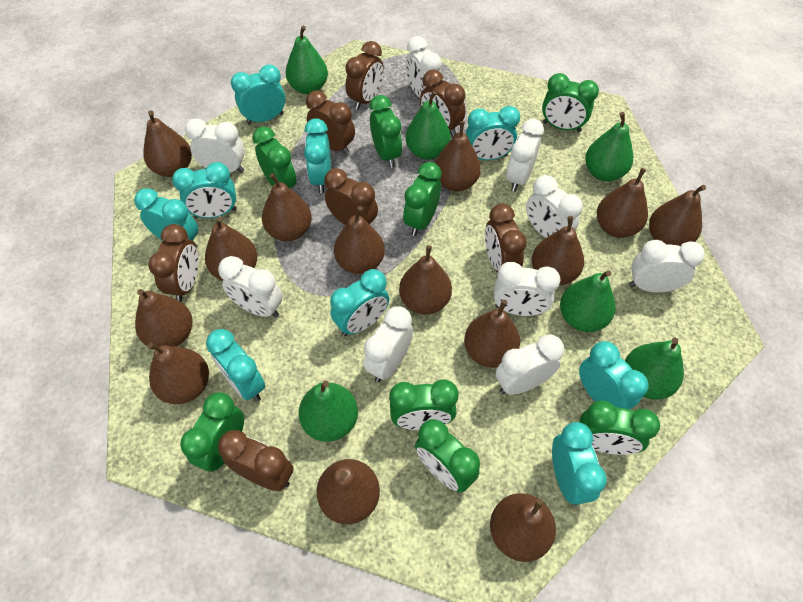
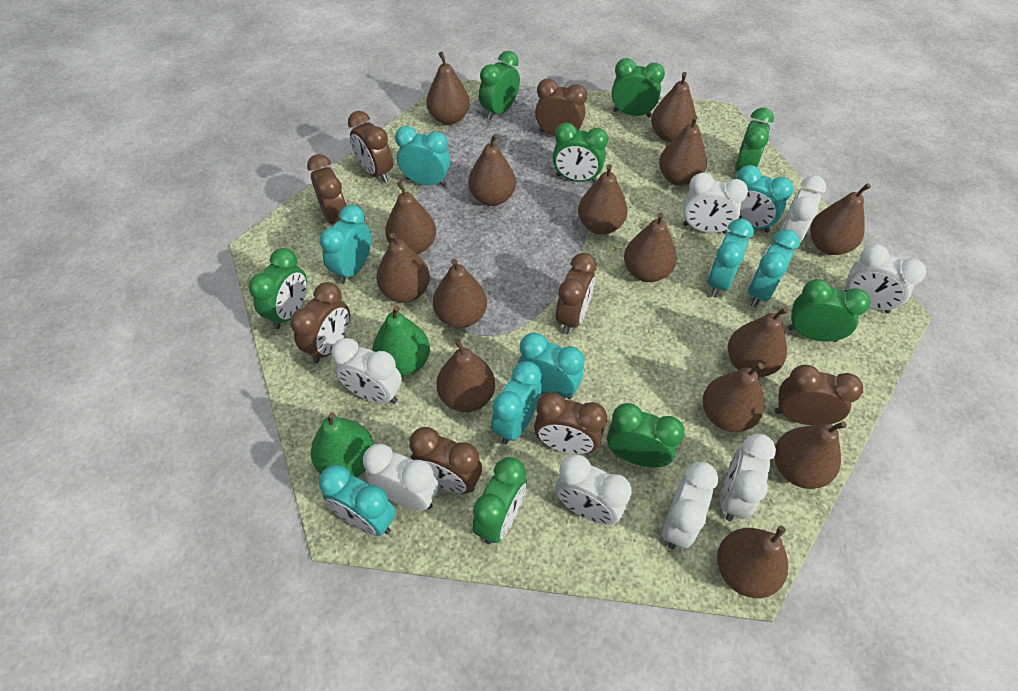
brown clock: [148,224,199,302] [218,430,293,491] [306,91,355,155] [324,168,378,225] [345,41,384,110] [420,70,466,136] [485,204,527,273] = 7 -> [290,282,350,363] [307,154,347,224] [348,111,393,183] [409,427,482,494] [534,392,607,454] [535,79,587,136] [556,253,597,334] [775,365,863,425] = 8
brown pear: [135,289,193,347] [143,111,192,177] [148,342,209,404] [205,217,258,281] [262,173,312,241] [317,459,380,524] [334,206,385,274] [399,245,452,314] [435,121,481,191] [464,300,520,368] [490,493,556,562] [532,216,584,285] [597,168,648,238] [649,185,706,246] = 14 -> [376,233,430,303] [385,181,436,255] [426,52,470,125] [433,259,487,328] [437,339,495,412] [468,134,516,206] [578,164,628,235] [624,212,677,282] [651,72,696,142] [659,115,707,186] [702,363,764,432] [717,525,788,598] [728,307,788,377] [774,421,847,489] [810,183,871,255] = 15
green pear: [286,26,328,94] [299,381,358,442] [406,91,451,160] [560,270,616,332] [585,112,633,181] [625,338,684,399] = 6 -> [311,412,374,477] [373,305,430,376] = 2
turquoise clock: [134,188,198,248] [172,162,237,218] [206,329,265,402] [231,65,285,124] [304,118,331,193] [330,269,389,336] [465,106,520,160] [552,422,607,505] [579,341,648,410] = 9 -> [319,465,396,536] [320,205,372,284] [395,126,451,187] [491,361,542,445] [518,332,585,399] [707,218,754,298] [736,165,794,232] [748,229,800,307] = 8
white clock: [185,118,245,173] [218,256,283,318] [364,306,413,382] [406,36,442,98] [494,262,560,316] [496,334,564,395] [506,119,544,192] [526,175,583,238] [629,240,704,292] = 9 -> [331,338,402,404] [363,444,439,511] [555,454,632,525] [662,462,718,550] [683,173,748,234] [720,434,776,521] [780,175,826,243] [845,244,926,313] = 8

